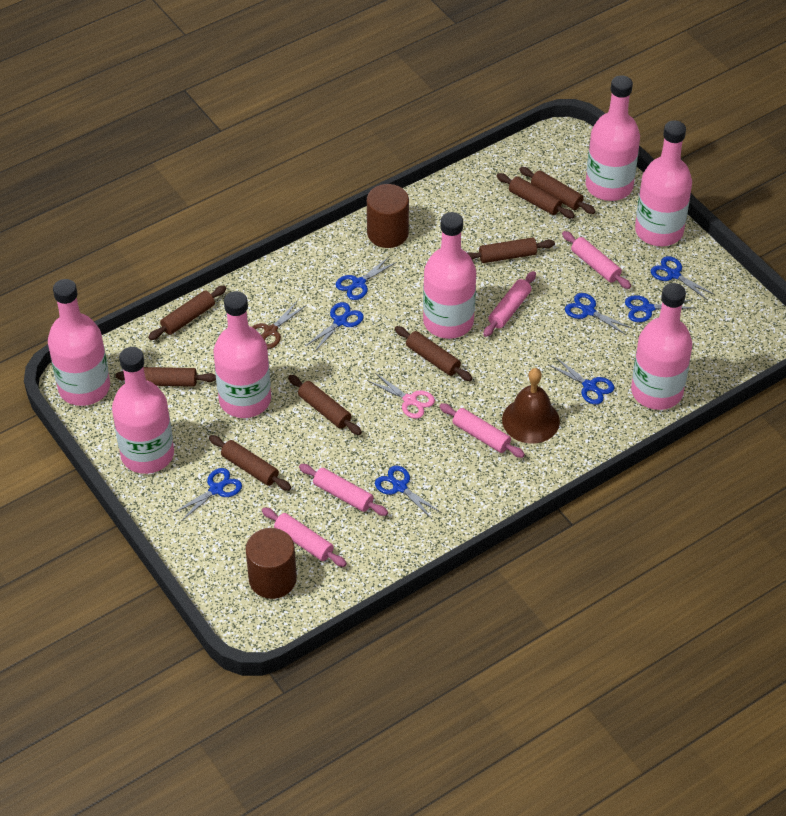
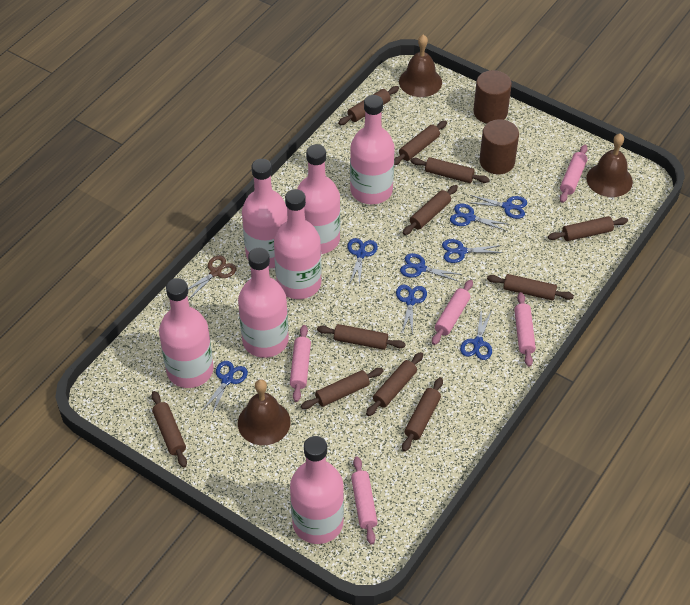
brown bell: [502,368,560,444] = 1 -> [238,379,291,445] [399,34,442,97] [586,133,633,197] = 3
brown rolling pin: [115,367,216,387] [148,285,226,340] [209,435,291,491] [288,375,362,435] [395,326,472,381] [467,237,555,263] [496,173,575,218] [519,167,596,214] = 8 -> [151,391,187,468] [301,368,384,409] [317,324,406,350] [338,86,399,125] [366,352,423,416] [394,120,447,165] [402,377,443,452] [403,185,458,235] [410,157,490,183] [487,274,574,300] [548,216,628,241] = 11
pink scissors: [368,373,435,419] = 1 -> none = 0

